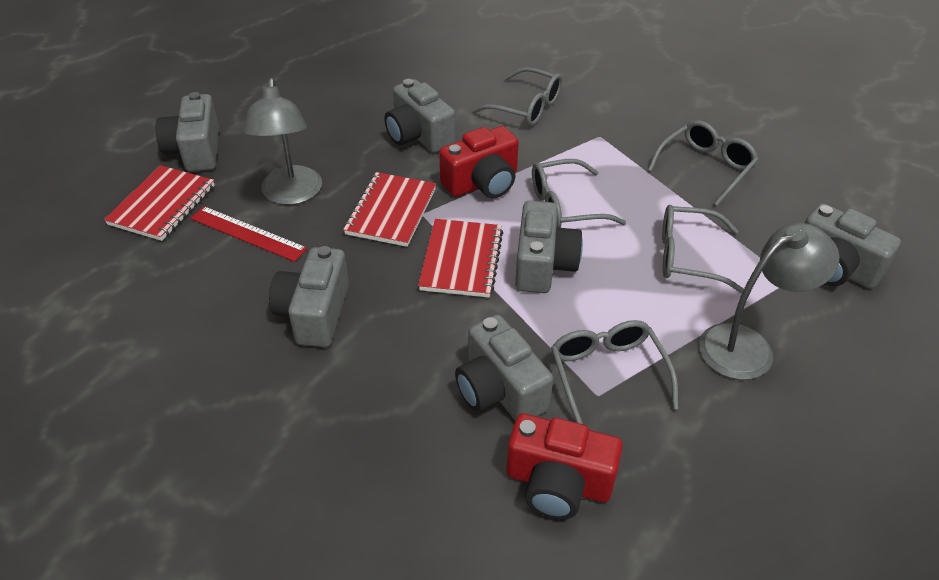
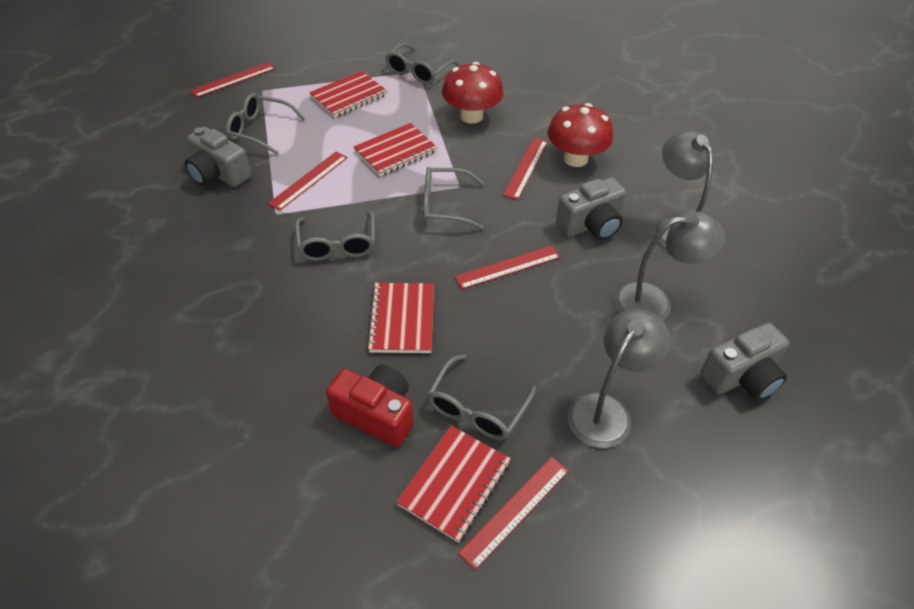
grey camera: [156,92,219,172] [269,246,349,347] [385,79,455,153] [455,315,553,420] [515,201,583,293] [805,203,901,289] = 6 -> [185,127,251,187] [556,177,626,240] [700,323,789,401] = 3
grey lamp: [243,78,322,205] [699,223,840,380] = 2 -> [567,309,670,448] [614,211,725,321] [655,131,713,249] = 3
red camera: [439,126,519,198] [506,413,623,519] = 2 -> [326,365,414,447] = 1
red mushroom: none = 0 -> [442,62,504,124] [547,103,614,167] = 2
red notebook: [104,165,214,241] [343,172,436,247] [418,219,503,298] = 3 -> [309,71,387,117] [353,123,438,176] [366,283,434,353] [396,425,511,542] = 4
red ruler: [190,206,308,262] = 1 -> [191,62,275,98] [268,152,348,211] [454,245,560,289] [458,457,569,570] [503,138,548,200] = 5

